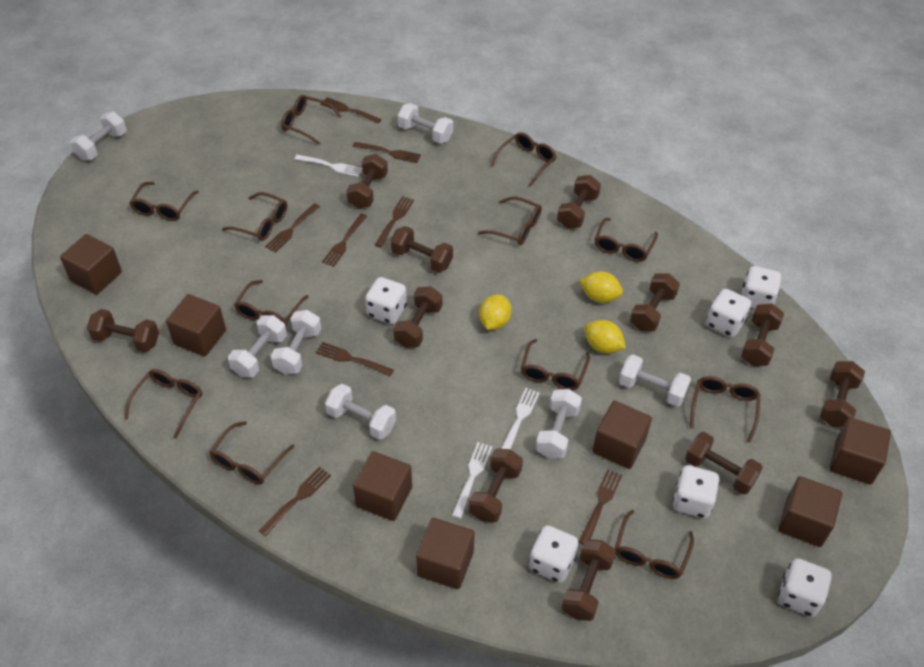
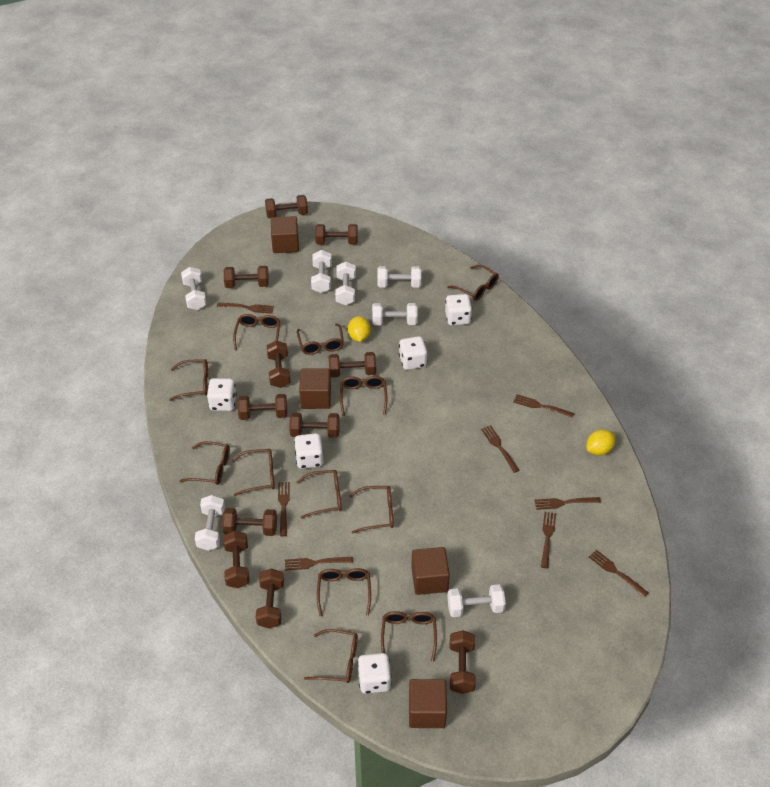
brown cube: [60,234,122,295] [166,294,226,356] [353,451,412,521] [416,518,475,589] [593,401,652,469] [778,476,842,547] [830,417,891,485] = 7 -> [271,216,299,253] [299,369,331,409] [409,679,447,728] [411,547,450,595] = 4
white dice: [365,277,407,324] [529,525,578,583] [672,465,720,518] [706,289,751,337] [741,266,781,309] [778,558,832,617] = 6 -> [207,378,237,411] [294,433,323,469] [357,653,391,694] [399,336,427,370] [445,294,472,326] = 5
white fork: [294,155,362,177] [452,442,492,519] [501,388,540,450] = 3 -> none = 0
yellow lemon: [479,295,512,330] [579,271,623,303] [585,320,626,353] = 3 -> [348,316,371,342] [586,429,615,455] = 2

